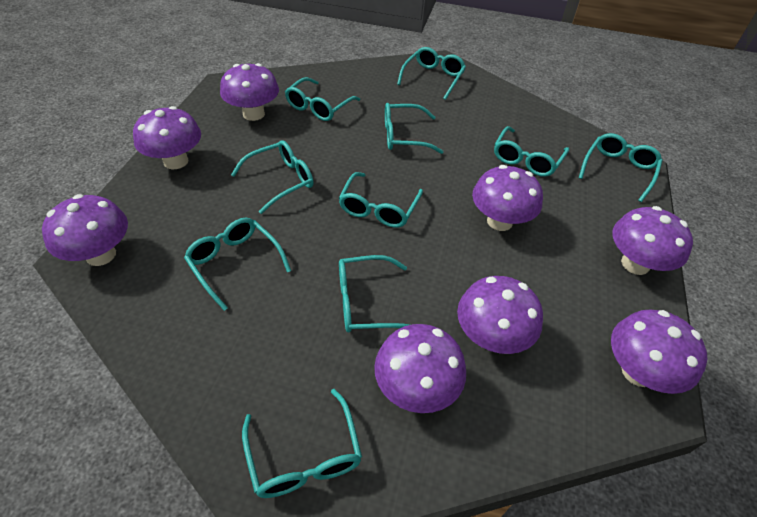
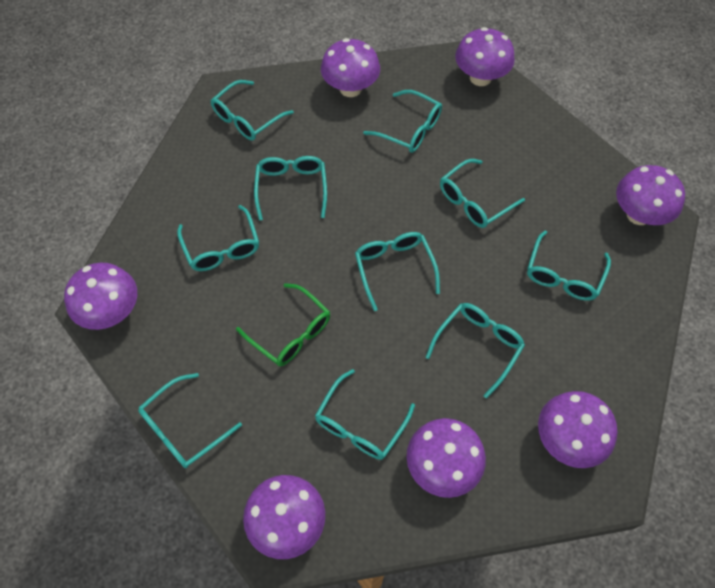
green glasses: none = 0 -> [236,283,330,366] = 1
purple mushroom: [42,194,128,266] [133,106,201,169] [220,63,279,121] [374,324,466,413] [457,276,543,354] [472,165,543,231] [611,309,707,394] [612,206,693,275] = 8 -> [64,263,137,330] [243,475,325,559] [321,38,380,97] [407,418,486,498] [455,27,515,86] [538,391,617,468] [616,165,685,225] = 7

